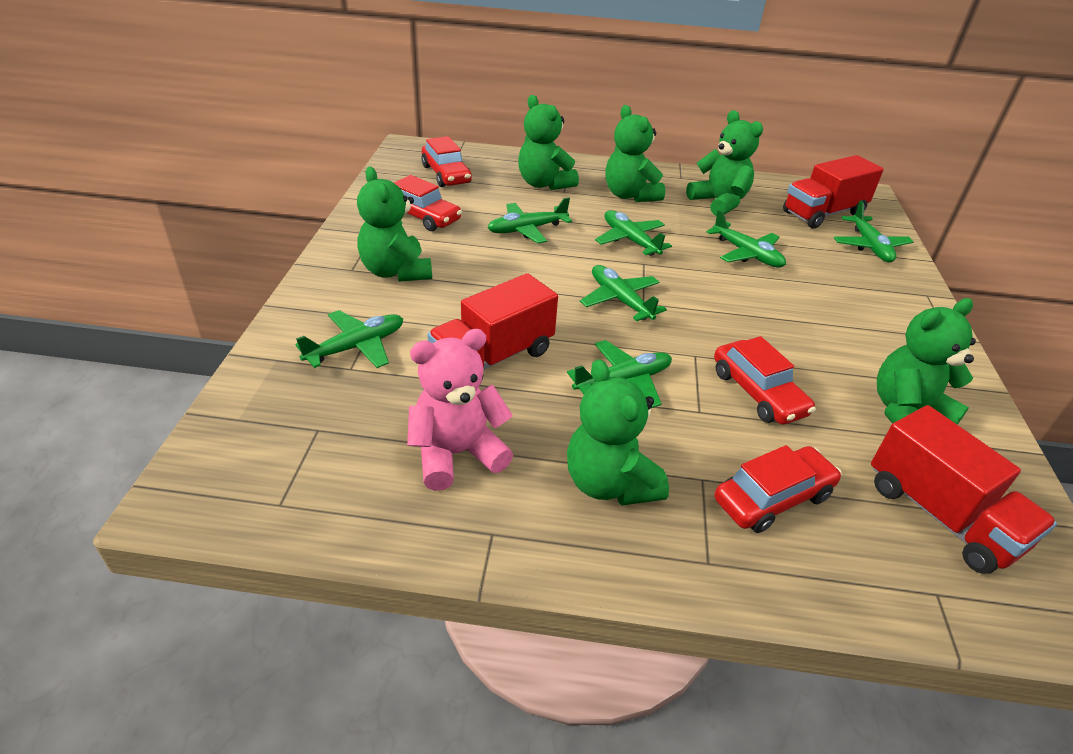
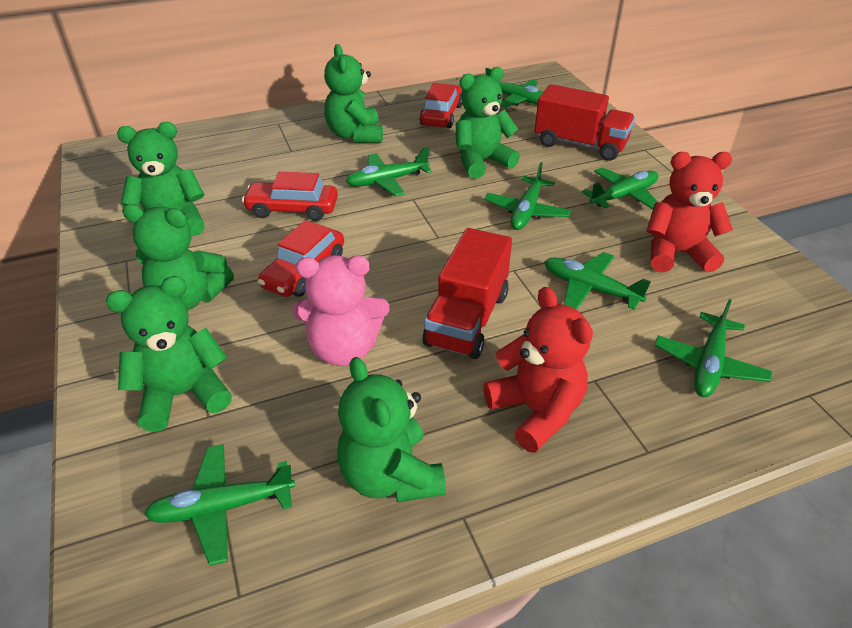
red car: [394,175,462,231] [421,136,472,187] [714,336,816,425] [715,445,842,533] = 4 -> [242,171,338,221] [258,220,344,297] [419,83,462,128] = 3
red teddy bear: none = 0 -> [483,287,593,453] [647,152,733,272] = 2
red truck: [427,273,558,379] [783,155,884,229] [871,405,1057,574] = 3 -> [423,228,512,359] [534,84,635,161] = 2

